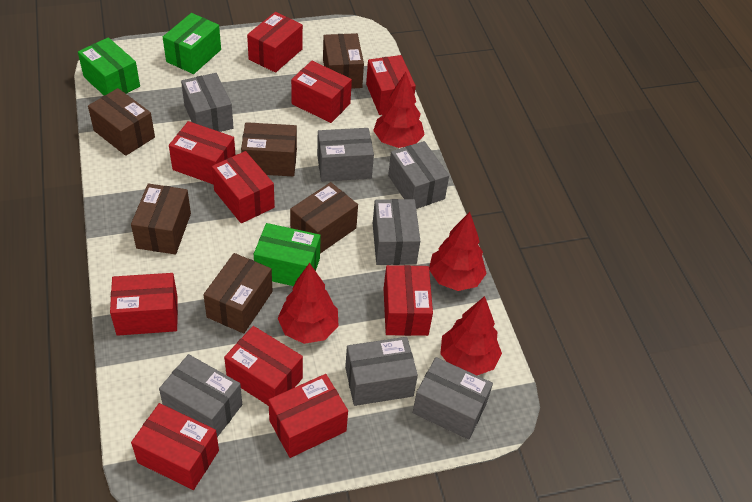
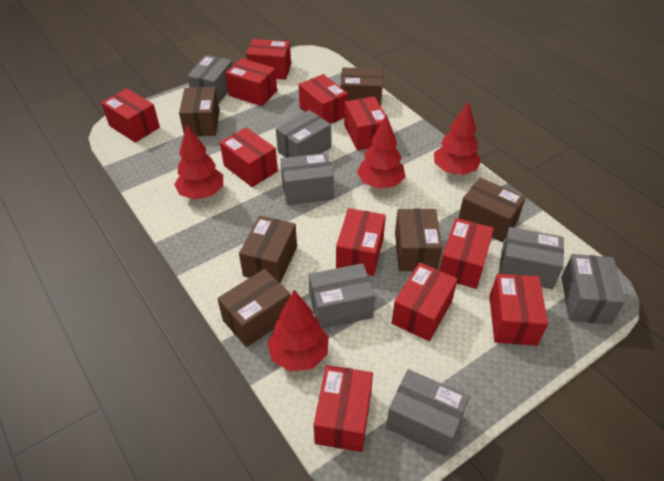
green box: [78,37,140,95] [163,13,221,74] [254,223,321,286] = 3 -> none = 0
red box: [110,273,178,336] [131,403,219,490] [169,121,235,185] [212,151,275,223] [224,326,303,406] [247,12,303,73] [268,374,348,458] [291,61,352,123] [366,55,416,115] [384,265,433,336] = 10 -> [101,88,160,143] [220,127,278,187] [225,58,277,106] [246,39,291,80] [299,74,348,124] [314,365,373,452] [336,208,386,276] [344,96,385,151] [392,262,458,341] [440,218,494,289] [489,274,548,346] = 11

